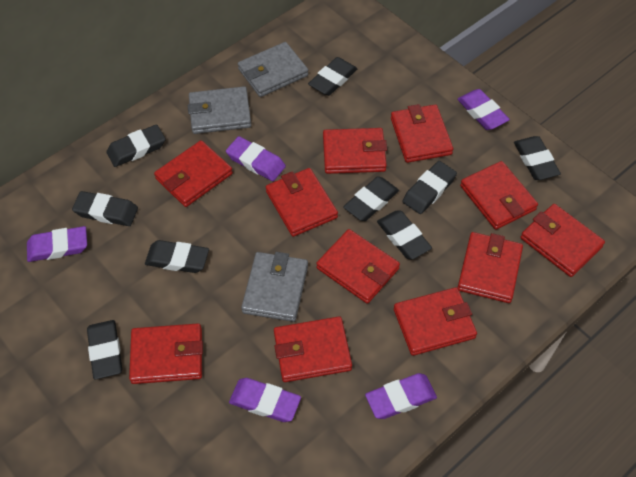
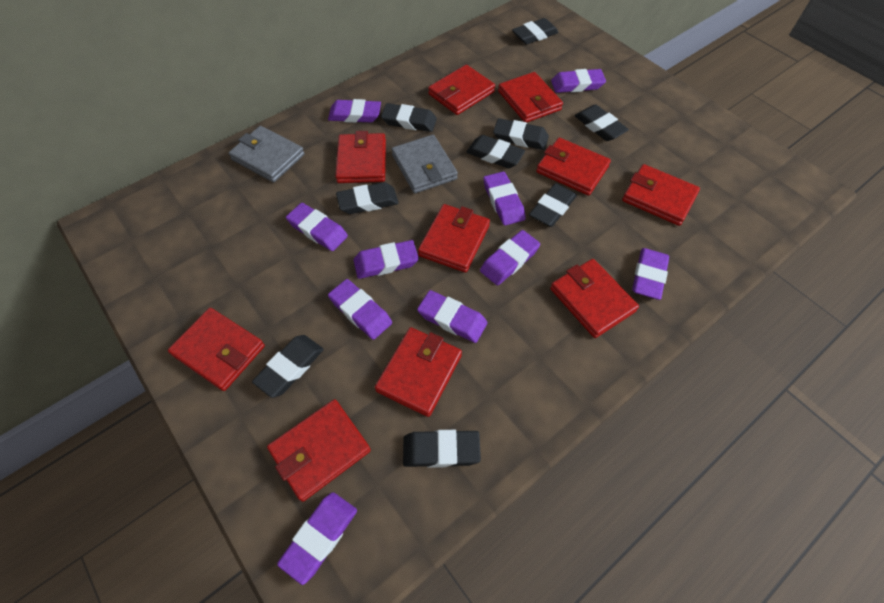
grey wallet: [188,86,251,134] [238,42,308,97] [241,252,308,322] = 3 -> [229,126,305,182] [391,135,458,194] = 2
purple eraser: [27,226,87,262] [226,136,286,181] [229,378,301,422] [365,373,437,419] [457,89,510,130] = 5 -> [277,492,357,585] [286,203,348,251] [328,99,381,123] [328,279,392,340] [353,240,419,279] [417,290,487,343] [480,230,540,286] [483,172,526,226] [551,69,606,93] [632,248,669,300] = 10
red wallet: [129,323,203,384] [154,140,233,207] [266,168,338,237] [274,317,352,382] [316,229,400,304] [323,128,387,174] [391,104,453,163] [394,287,477,356] [457,232,523,303] [460,161,538,230] [521,204,605,277] = 11 -> [168,308,265,391] [267,399,371,502] [335,131,386,183] [375,327,462,417] [418,204,490,273] [428,65,495,115] [498,72,563,123] [536,138,611,196] [550,259,639,338] [622,164,700,226] = 10

